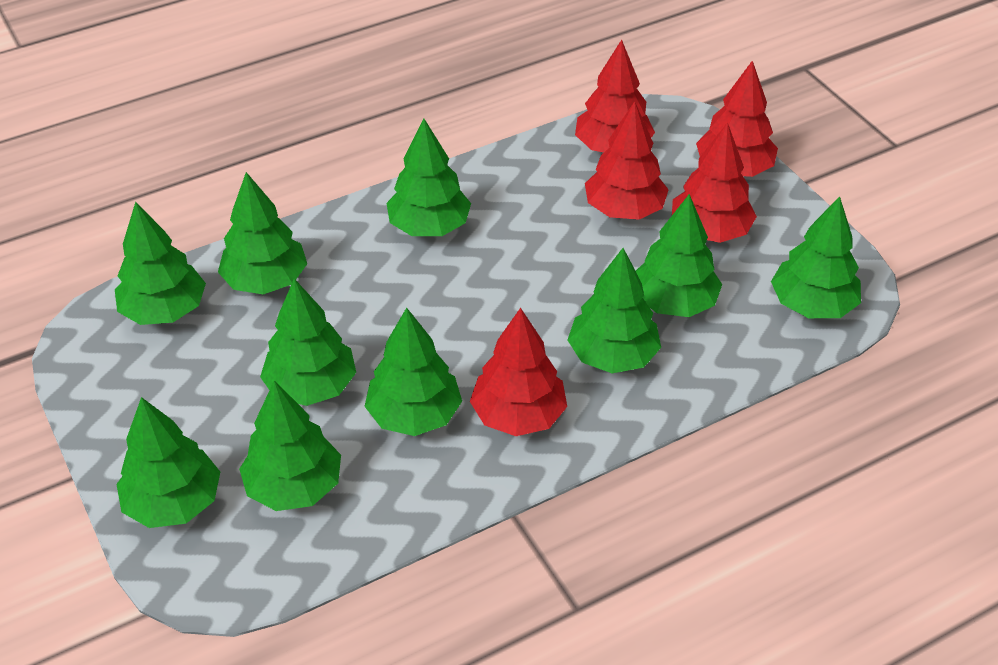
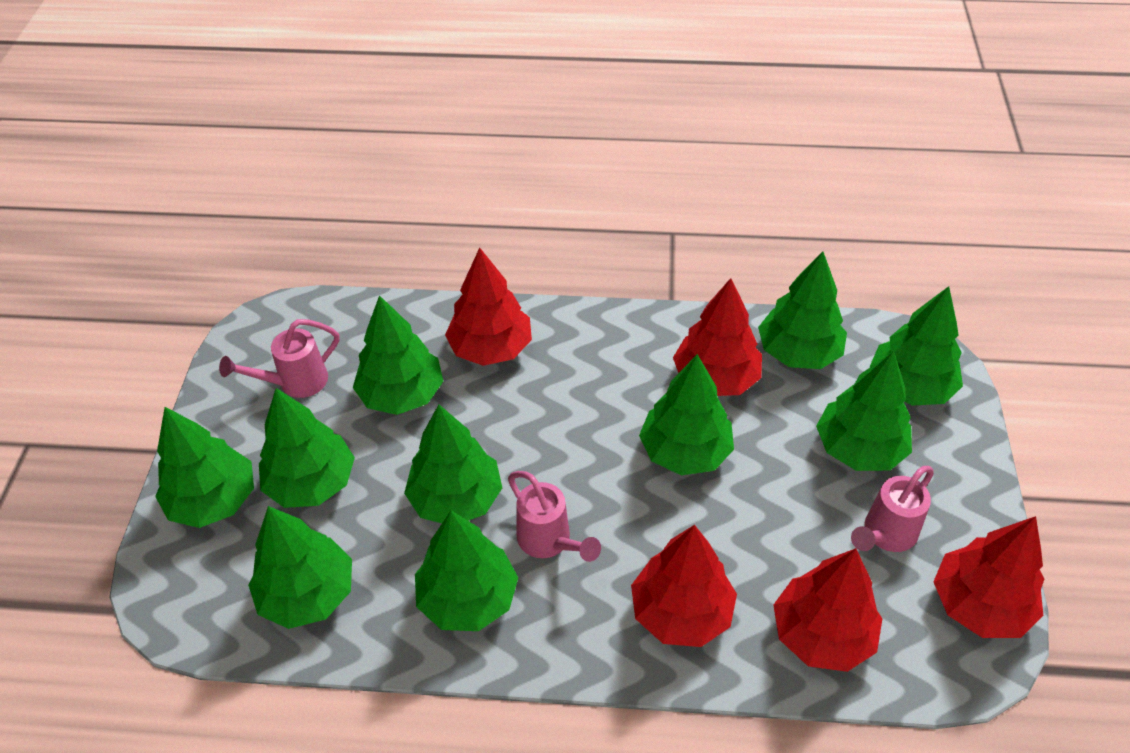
pink watering can: none = 0 -> [219,319,339,398] [508,471,601,562] [851,466,934,552] = 3

